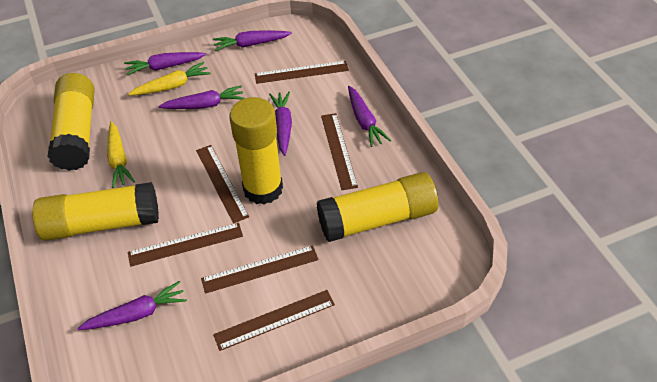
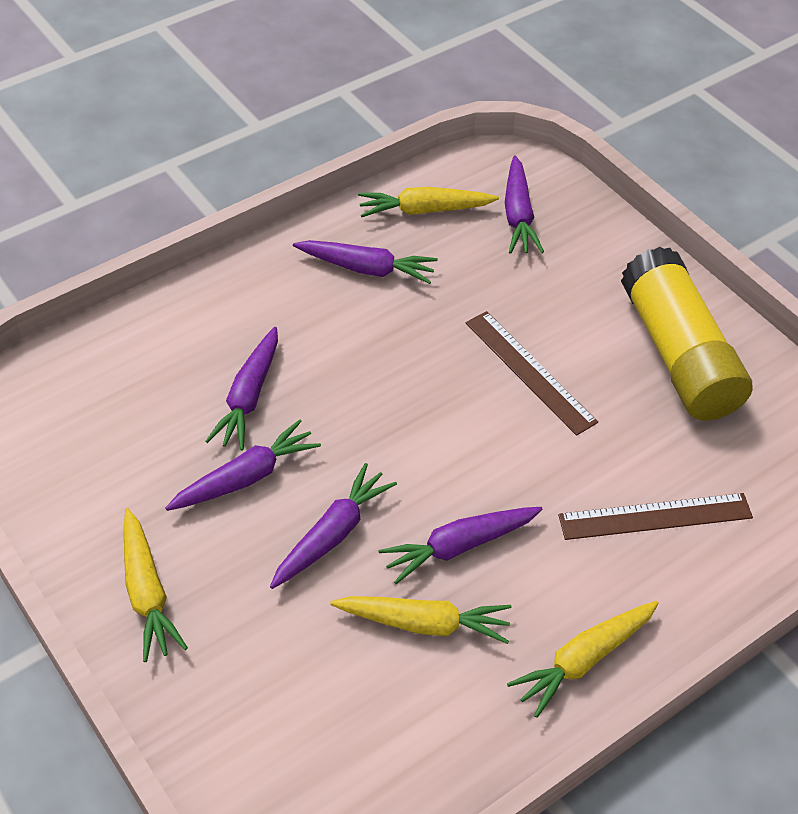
brown ruler: [128,223,243,267] [196,145,249,224] [201,246,318,294] [213,290,335,351] [255,61,349,84] [321,113,358,190] = 6 -> [466,311,598,436] [558,493,753,540] = 2
yellow carrot: [107,121,135,188] [128,62,211,95] = 2 -> [124,508,188,662] [330,596,512,644] [358,187,499,217] [507,601,659,718] = 4
yellow glue stick: [32,182,159,241] [48,73,94,171] [229,97,283,205] [317,172,438,242] = 4 -> [621,247,753,421] = 1

